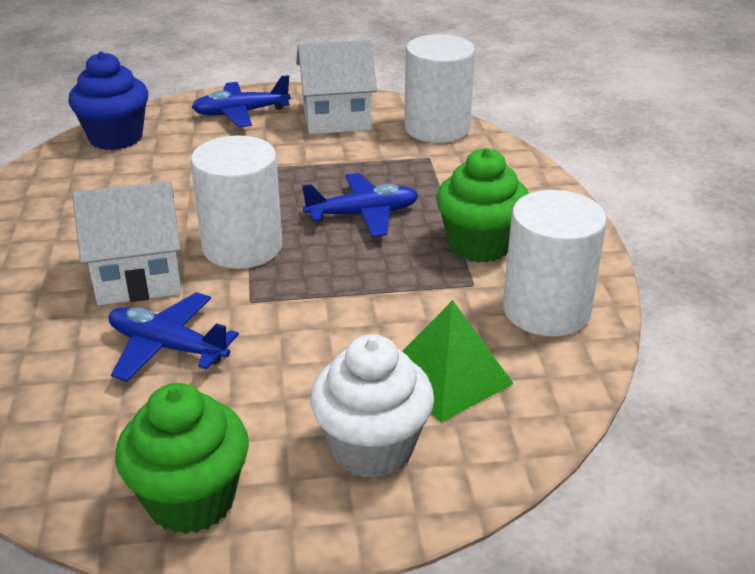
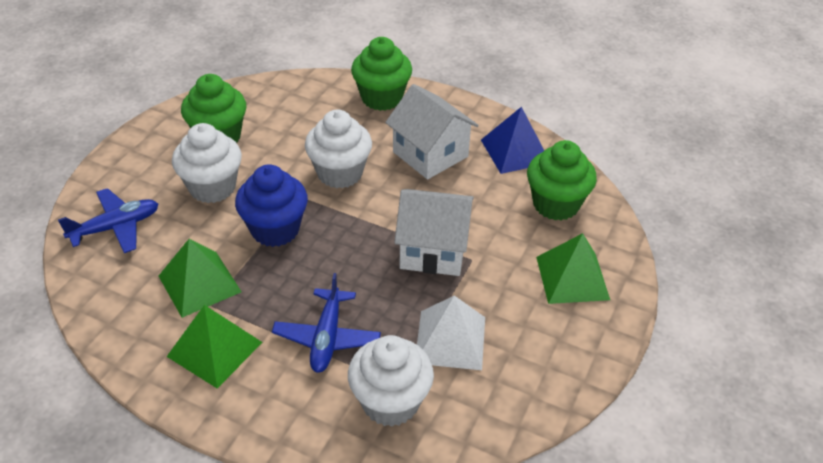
blue plane: [109,292,239,382] [192,75,291,127] [302,173,418,237] = 3 -> [58,188,158,253] [272,273,381,373] = 2
blue pyramid: none = 0 -> [481,107,544,174] = 1
green cupcake: [115,383,249,534] [436,148,529,263] = 2 -> [181,74,246,143] [351,37,412,111] [527,140,597,221] = 3
green pyramid: [402,300,514,423] = 1 -> [159,239,241,318] [167,305,263,388] [536,233,610,304] = 3
white cupcake: [310,334,434,479] = 1 -> [172,123,242,203] [305,110,372,189] [348,335,434,427] = 3
white cylinder: [191,136,283,269] [404,34,475,143] [503,190,607,337] = 3 -> none = 0
white pyramid: none = 0 -> [417,295,485,370] = 1

